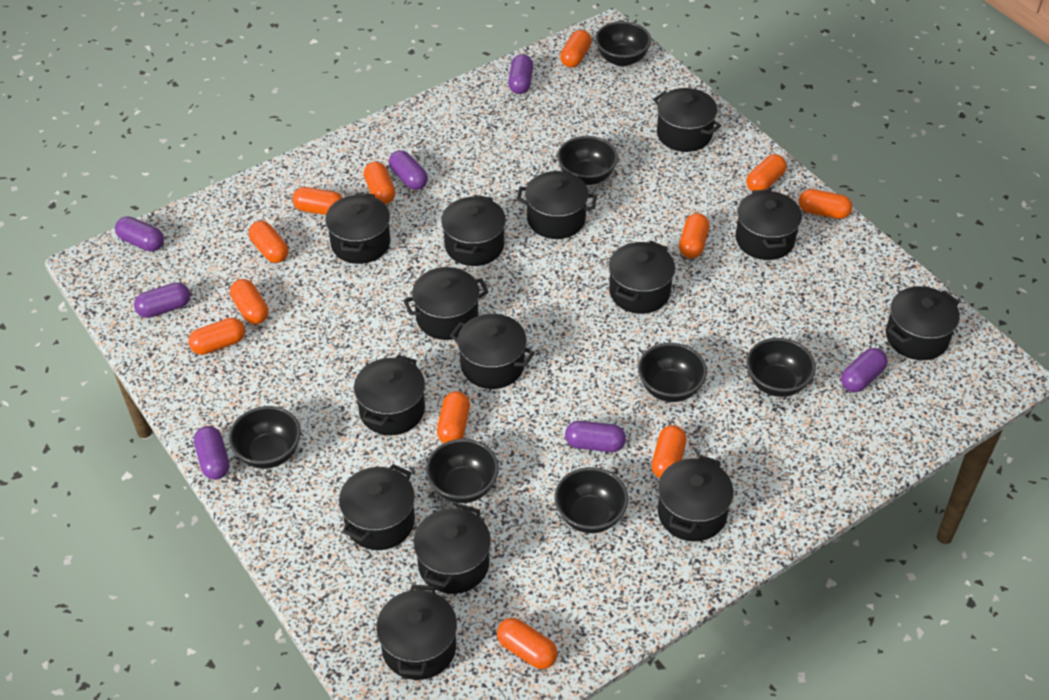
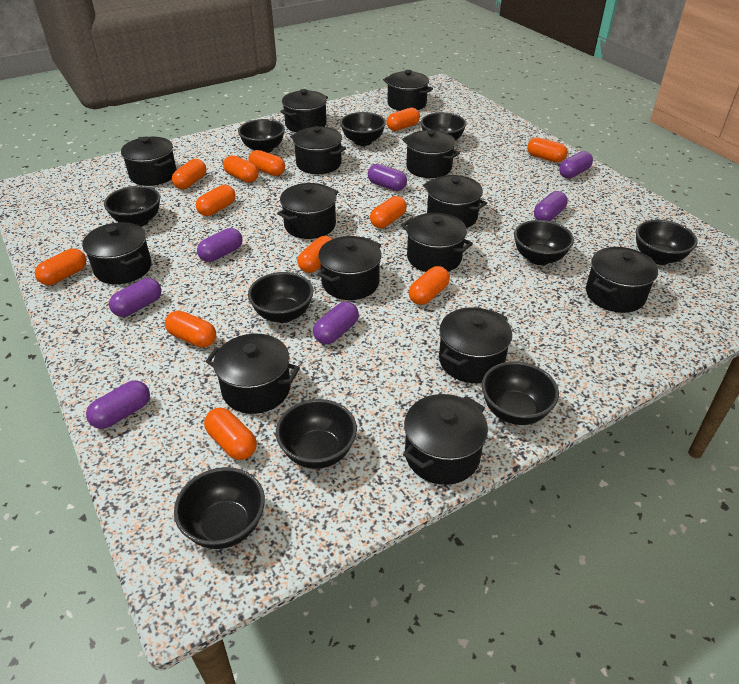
black bowl: [229,406,301,469] [426,439,499,503] [554,467,628,533] [557,136,618,185] [595,21,651,67] [638,343,707,402] [747,338,816,397] = 7 -> [104,186,160,227] [174,467,265,549] [238,119,285,153] [248,272,313,323] [276,399,357,469] [340,112,386,146] [420,112,466,141] [481,361,559,425] [514,220,574,265] [636,220,698,265] = 10

